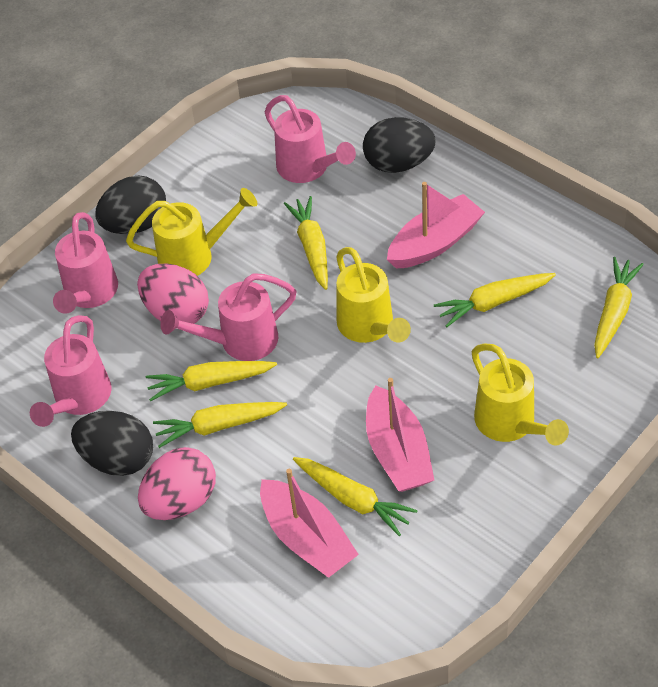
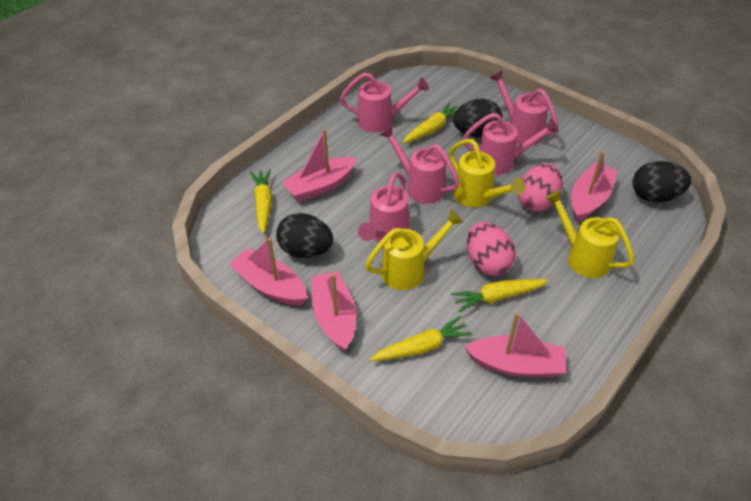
pink boat: [260,469,359,578] [366,378,434,492] [387,182,485,269] = 3 -> [229,237,307,305] [282,129,357,202] [311,271,356,351] [464,312,566,377] [571,151,617,222] = 5
pink watering can: [30,315,112,427] [53,212,118,314] [160,273,297,361] [265,95,356,183] = 4 -> [340,73,429,132] [358,172,409,242] [380,125,460,204] [462,113,559,175] [490,70,558,145] = 5
yellow carrot: [146,361,277,401] [153,402,287,448] [283,196,328,290] [293,457,418,536] [434,273,556,327] [594,257,644,358] = 6 -> [250,169,272,234] [369,316,472,361] [403,102,458,144] [451,279,549,312] = 4

